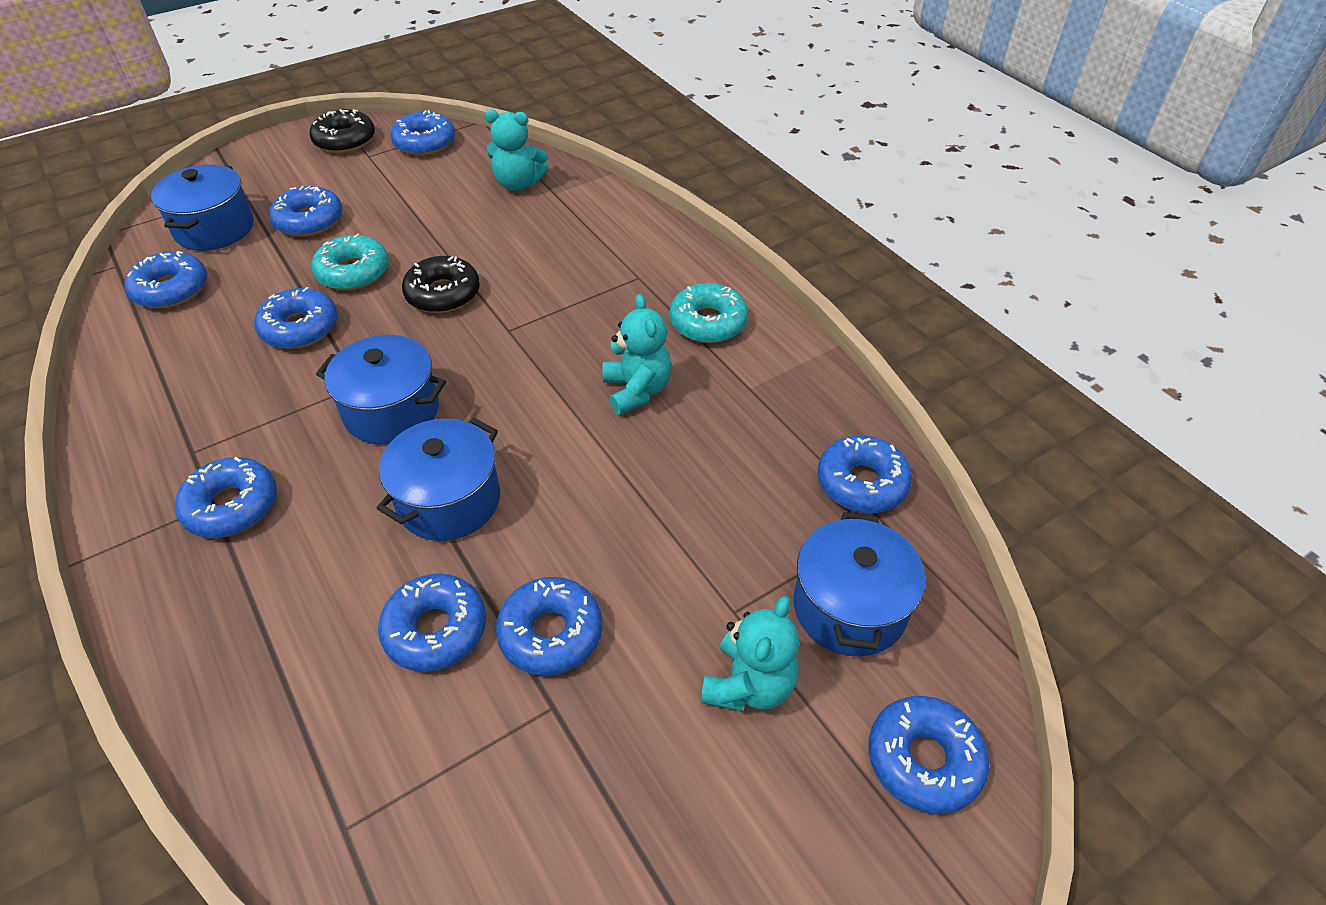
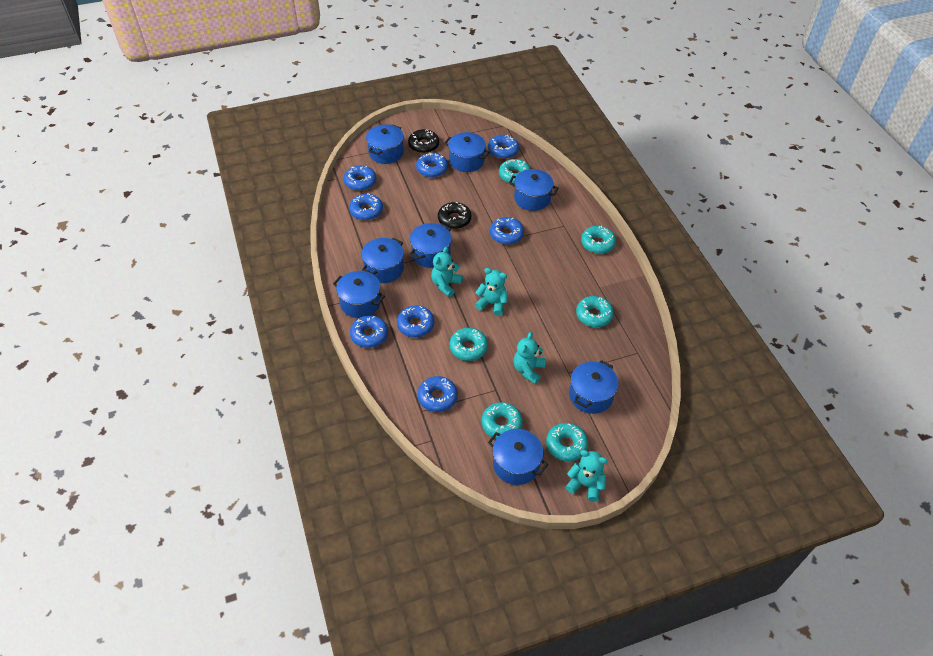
blue donut: [125,251,207,308] [175,457,277,538] [254,287,338,349] [269,186,342,237] [378,574,486,672] [391,110,455,156] [496,577,602,676] [817,435,912,513] [868,696,989,814] = 9 -> [344,165,376,191] [349,194,383,220] [350,315,388,348] [397,305,434,337] [416,153,448,178] [418,376,458,412] [488,135,519,159] [490,217,524,245] = 8
blue pot: [151,165,254,251] [316,335,446,445] [376,418,500,541] [794,512,926,656] = 4 -> [333,271,385,318] [361,237,404,283] [366,124,404,164] [410,223,452,268] [444,132,490,172] [488,429,548,485] [509,169,559,211] [569,360,619,414] = 8
turquoise donut: [311,234,389,290] [670,283,748,343] = 2 -> [449,328,488,361] [481,402,523,439] [499,159,530,184] [546,423,588,461] [576,296,614,327] [581,226,616,254] = 6
turquoise teddy bear: [485,109,549,191] [603,294,672,415] [701,596,799,711] = 3 -> [431,247,463,297] [475,268,508,316] [513,332,546,384] [566,450,607,502] = 4

